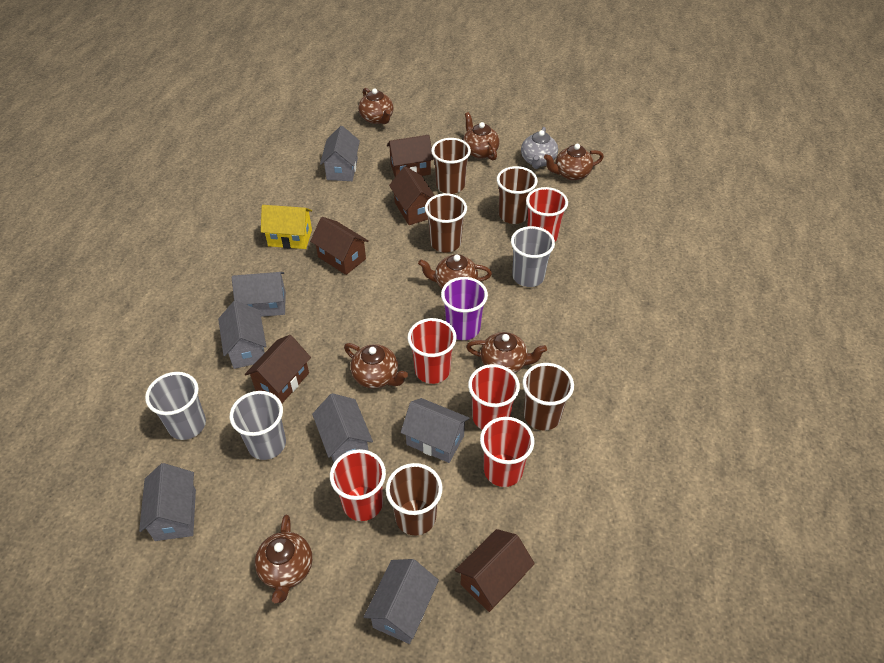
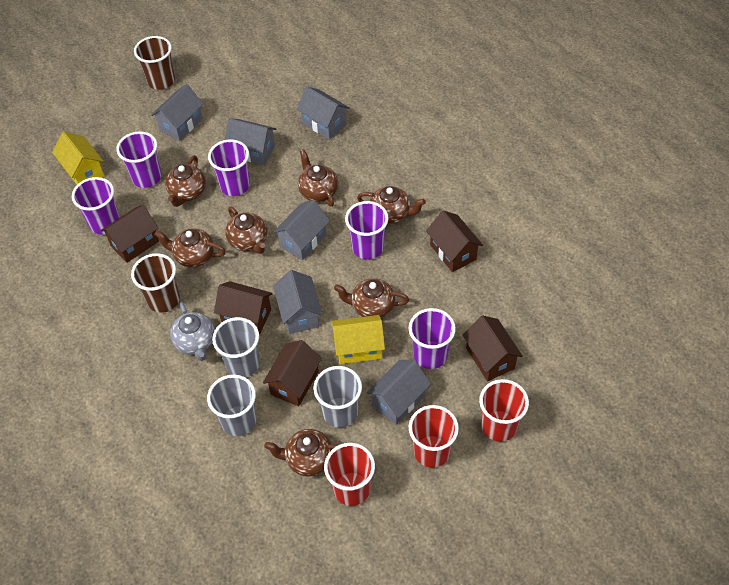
brown cup: [386,463,443,535] [425,193,467,252] [431,138,471,194] [497,166,538,224] [522,363,574,431] = 5 -> [131,253,180,313] [134,36,175,90] = 2
grey house: [139,463,196,541] [218,300,266,369] [232,272,286,317] [312,393,373,462] [320,126,360,181] [364,559,439,644] [401,398,469,463] = 7 -> [151,84,203,141] [225,118,276,165] [273,200,330,260] [273,270,322,334] [296,86,350,140] [366,360,431,425] = 6
purple cup: [441,277,488,340] = 1 -> [72,177,120,235] [116,131,162,188] [208,140,250,196] [345,201,388,259] [409,308,456,369] = 5
red cup: [330,449,386,521] [407,318,457,384] [468,364,520,430] [480,417,534,487] [526,187,568,242] = 5 -> [324,443,375,506] [409,405,459,468] [479,379,529,442] = 3
yellow house: [261,205,312,249] = 1 -> [52,132,104,184] [332,315,385,364] = 2

